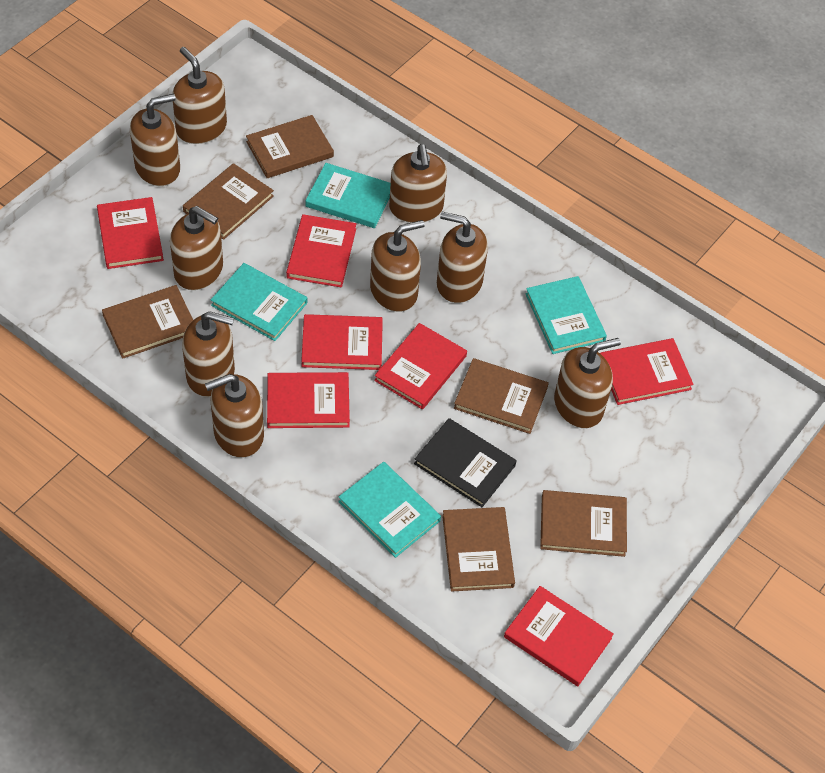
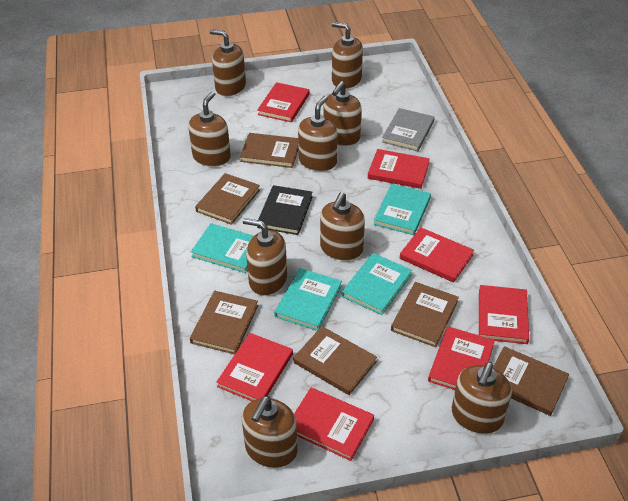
grey book: none = 0 -> [382,108,435,151] = 1

